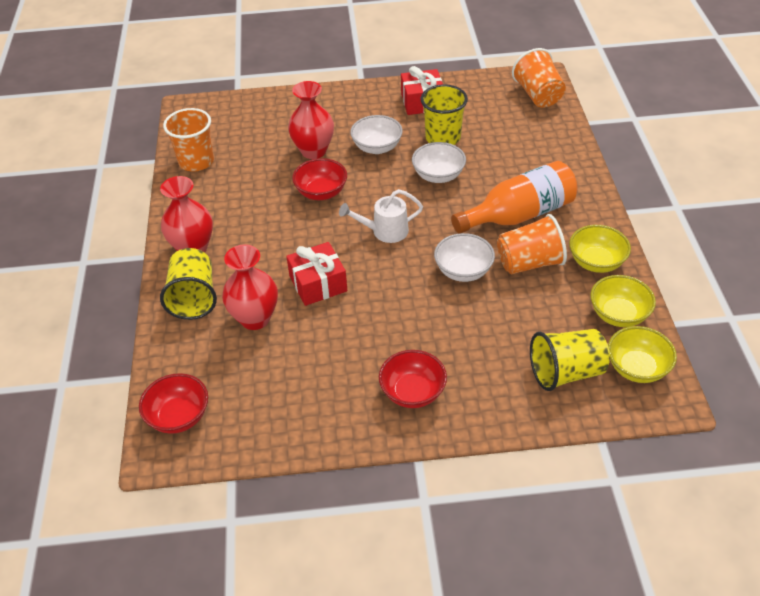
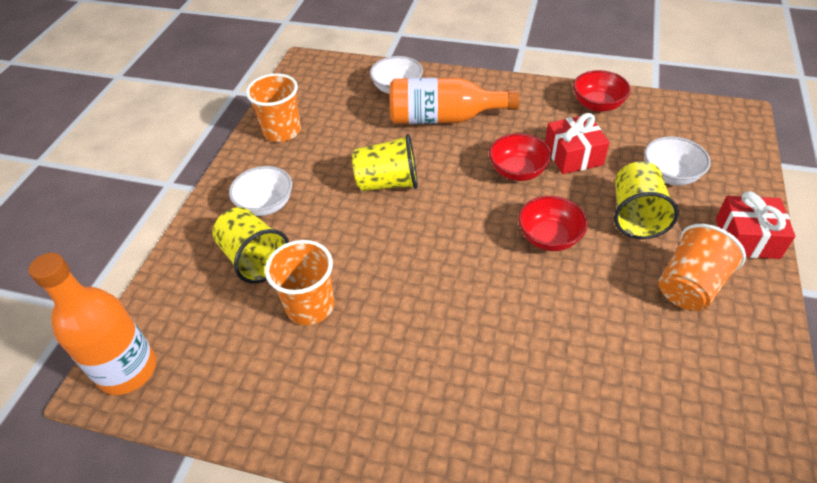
orange bottle: [451,161,577,234] = 1 -> [29,253,156,395] [390,78,520,124] = 2
red vase: [160,176,213,253] [222,244,278,330] [288,81,334,159] = 3 -> none = 0
white watering can: [339,189,423,243] = 1 -> none = 0
yellow bowl: [569,225,631,273] [590,275,656,327] [608,326,677,383] = 3 -> none = 0

